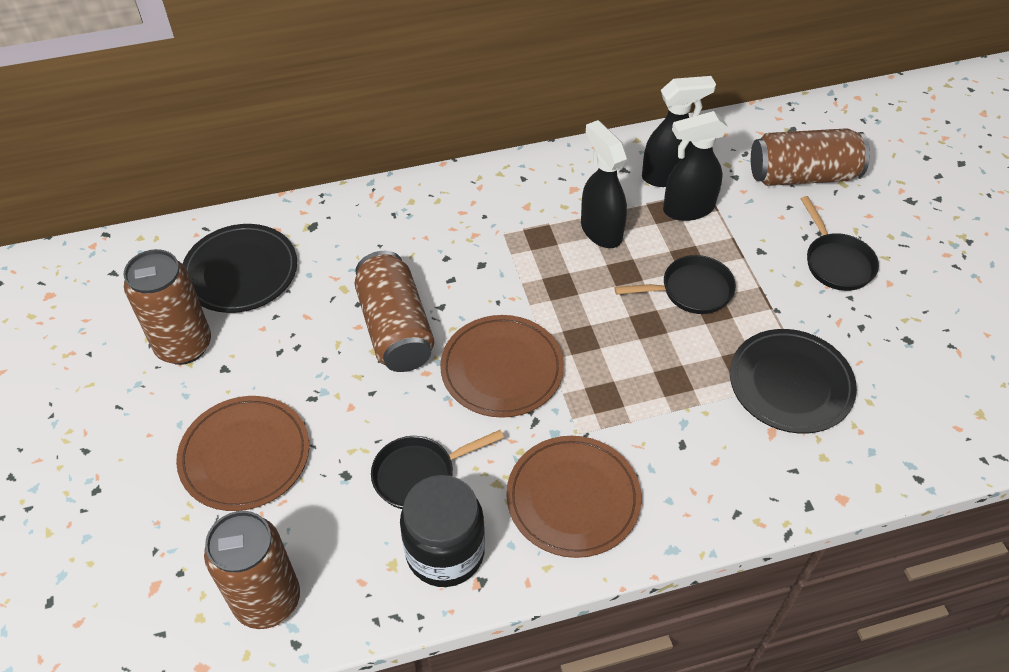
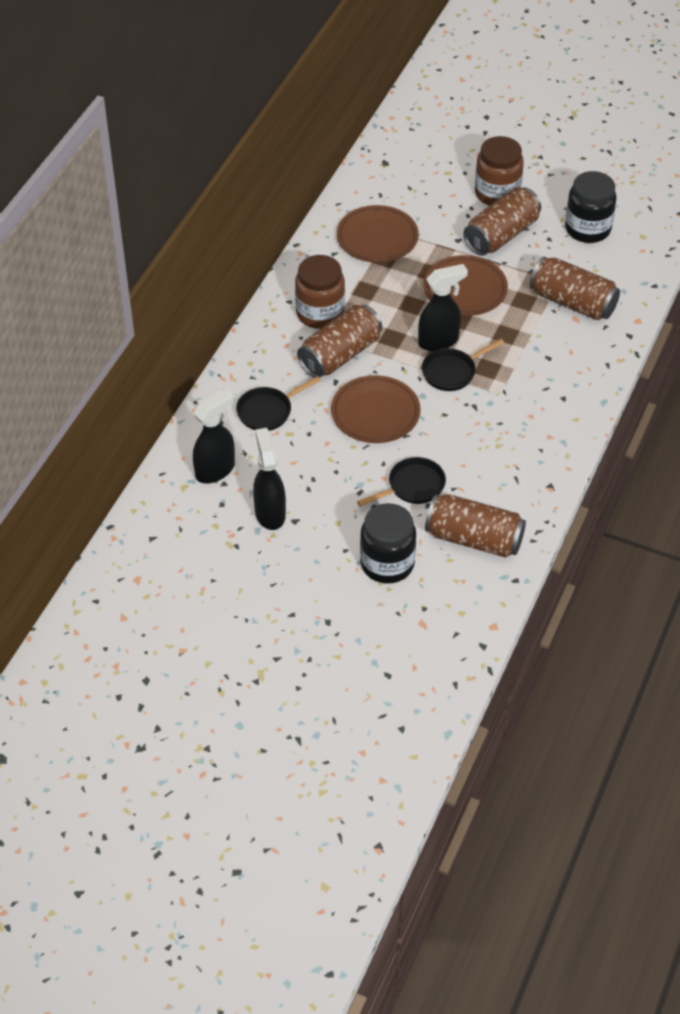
black jar: [400,475,485,587] = 1 -> [360,503,416,583] [565,171,616,243] = 2
black plate: [182,224,297,313] [730,329,857,434] = 2 -> none = 0
brown jar: none = 0 -> [295,255,345,329] [475,136,524,206] = 2

